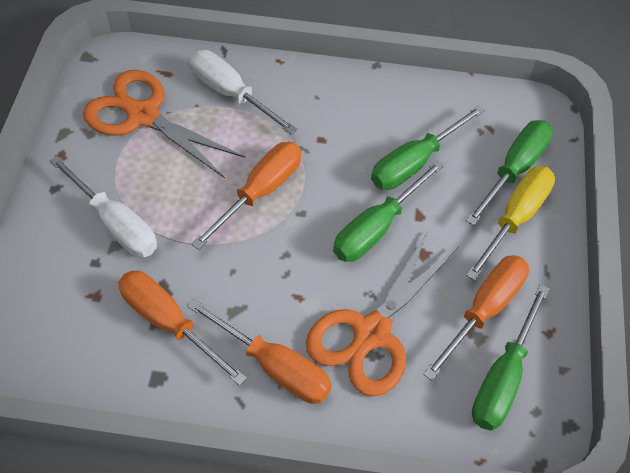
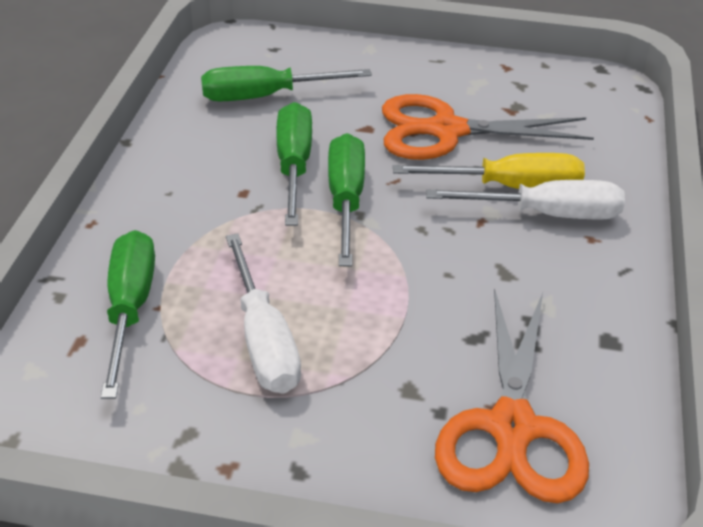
orange screwdriver: [118,271,247,386] [187,298,332,404] [191,142,301,250] [423,255,529,381] = 4 -> none = 0

